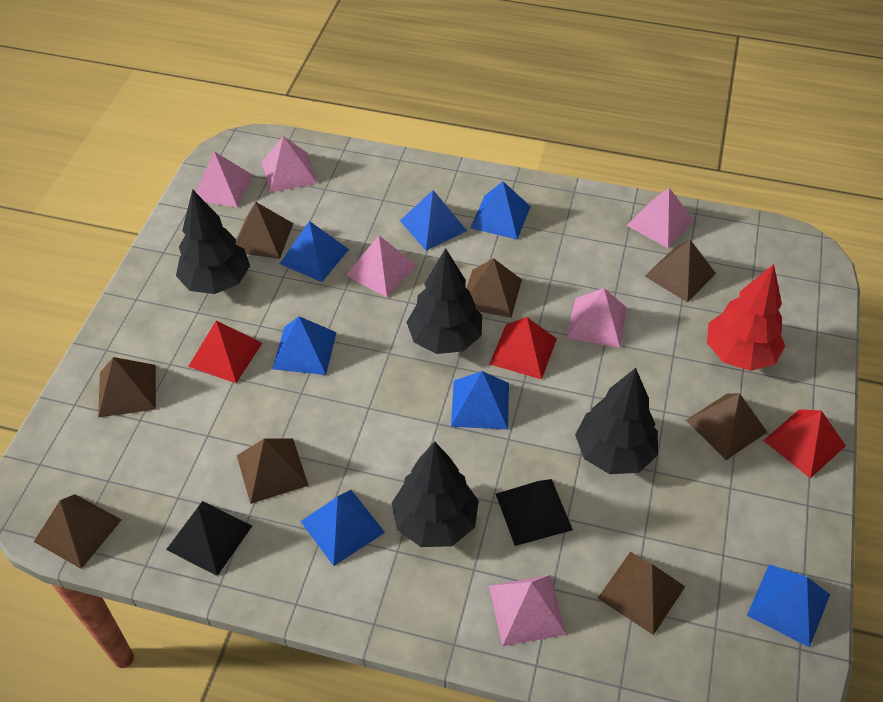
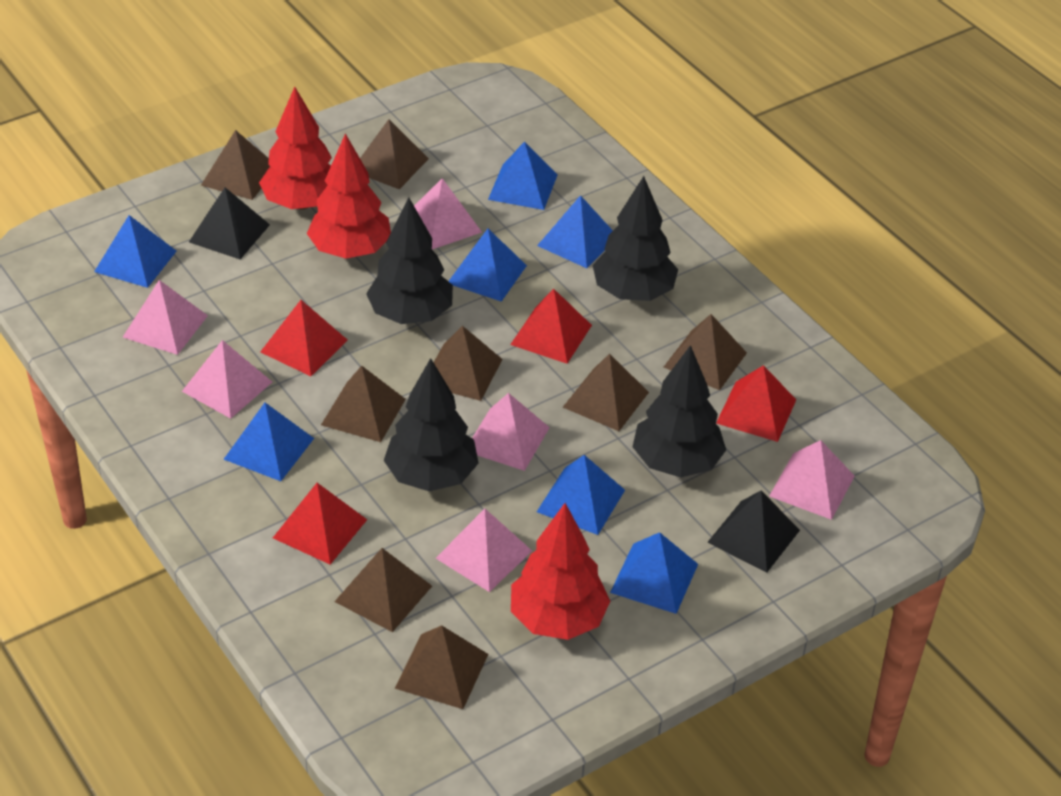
red pyramid: [188,321,262,383] [490,317,557,379] [763,409,846,479] = 3 -> [260,300,348,376] [273,483,367,564] [510,289,592,364] [716,365,796,442] = 4
red tree: [707,264,785,371] = 1 -> [259,87,332,209] [307,133,391,259] [511,503,610,640] = 3

